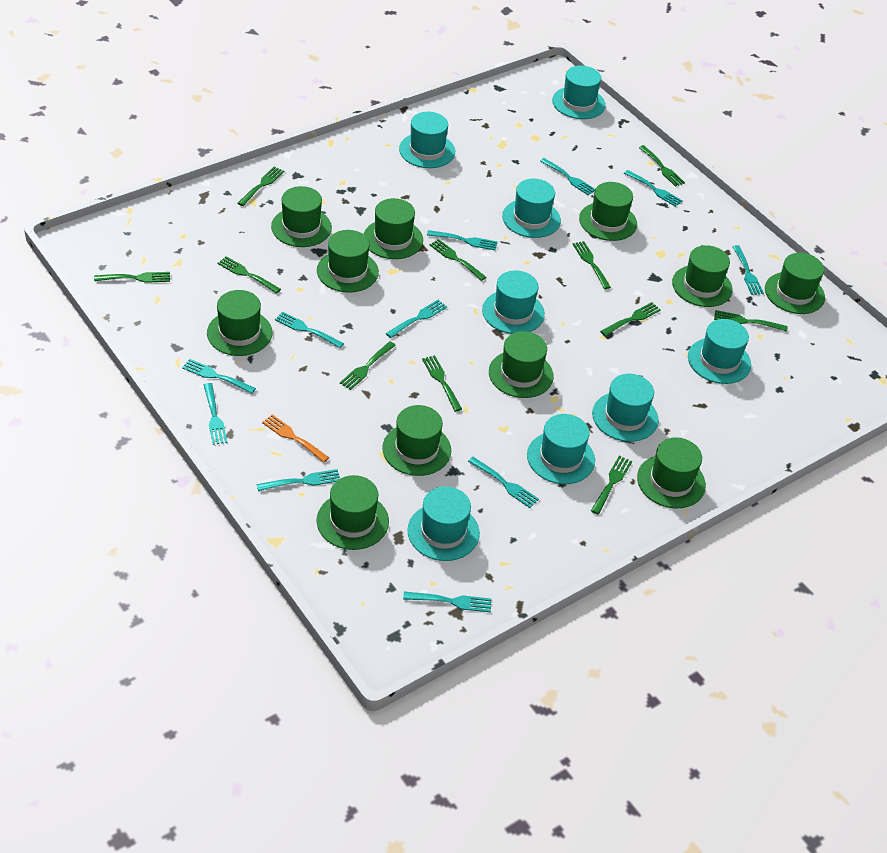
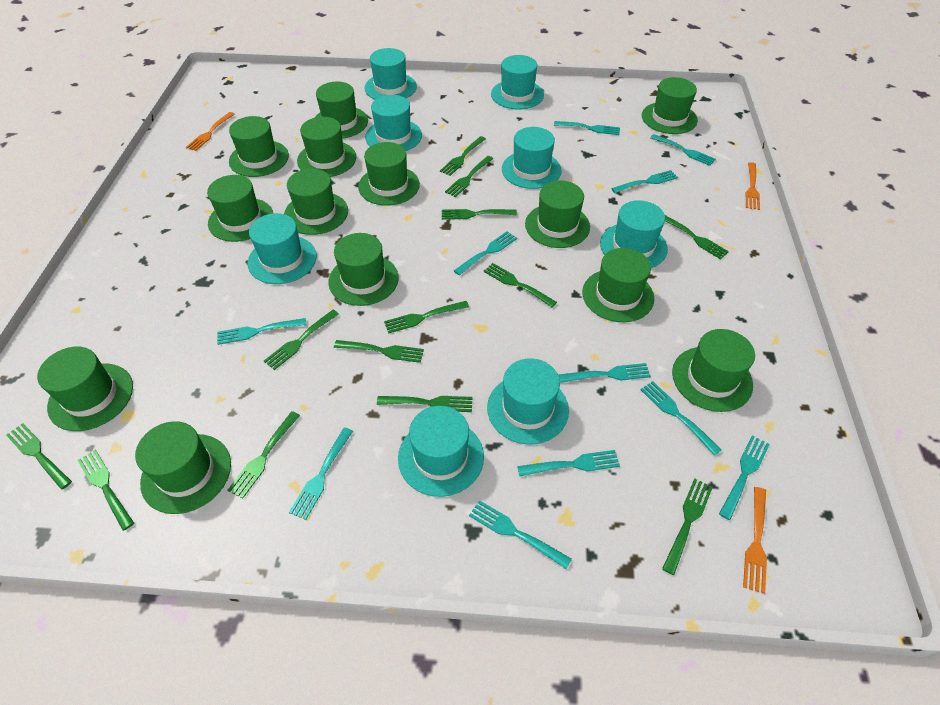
green fork: [94,272,170,283] [217,256,281,294] [238,167,284,206] [340,341,396,390] [422,355,462,411] [429,239,486,281] [573,241,611,289] [591,456,632,514] [600,302,661,336] [639,145,685,187] [714,310,788,332] = 11 -> [6,423,72,490] [77,450,134,531] [227,411,300,498] [264,310,339,370] [334,340,424,363] [377,396,473,412] [384,301,469,333] [440,136,486,176] [442,209,517,220] [445,156,494,197] [484,263,557,307] [662,478,713,575] [665,215,729,259] = 13
green hat: [207,290,272,356] [271,186,332,247] [317,230,379,293] [317,475,389,550] [364,198,423,259] [382,405,451,476] [489,331,554,398] [579,182,637,241] [637,437,706,509] [672,245,733,307] [765,253,825,314] = 11 -> [37,347,133,431] [135,421,231,514] [207,175,273,242] [229,116,289,177] [284,169,348,235] [297,117,356,177] [314,82,368,139] [328,233,399,306] [358,142,420,206] [525,181,590,248] [582,248,654,322] [642,77,698,134] [672,329,755,412] = 13
orange fork: [262,414,329,463] = 1 -> [186,112,235,151] [743,487,767,594] [745,162,760,210] = 3

